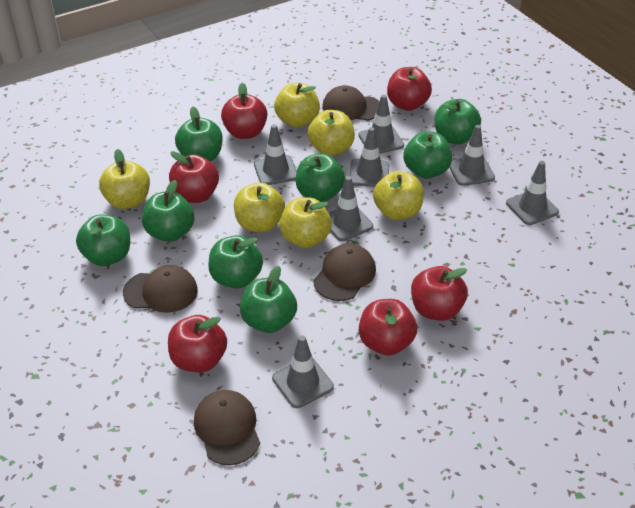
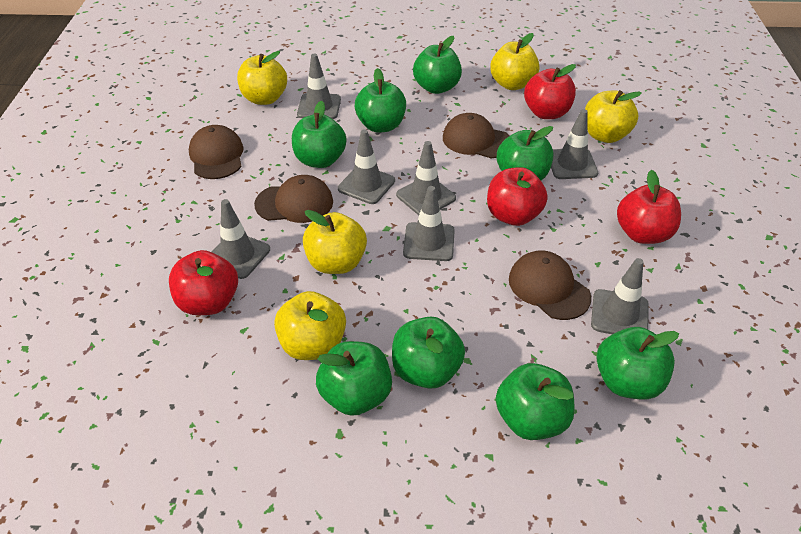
red apple: [168,315,227,372] [169,151,219,203] [221,83,267,139] [359,299,417,356] [387,67,432,111] [411,266,468,321] = 6 -> [169,250,238,315] [487,167,548,226] [524,64,576,119] [617,170,681,244] = 4
yellow apple: [99,149,150,209] [234,182,285,232] [274,83,320,128] [279,197,332,248] [308,110,355,156] [373,171,424,220] = 6 -> [237,51,287,105] [274,291,346,360] [303,210,367,274] [490,33,539,90] [585,90,642,143] = 5

